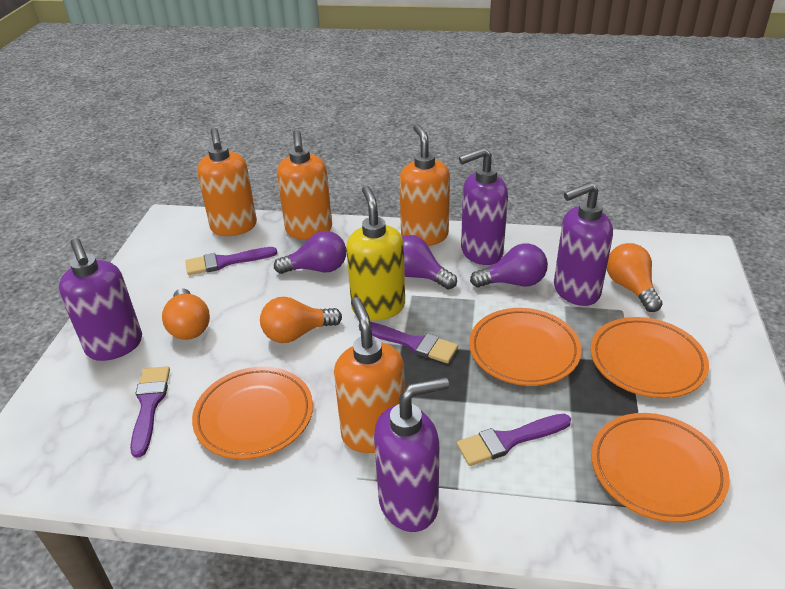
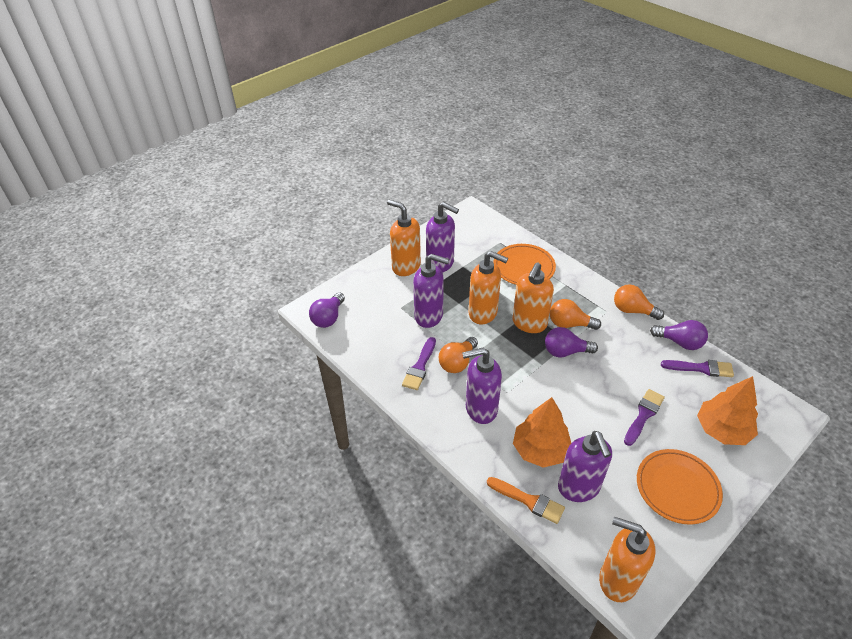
orange brush: none = 0 -> [487,477,565,524] = 1
orange plate: [192,366,313,459] [469,308,582,386] [590,317,709,398] [591,413,730,522] = 4 -> [493,244,556,285] [637,449,723,525] = 2
orange tree: none = 0 -> [513,397,571,468] [697,376,758,445] = 2
purple brush: [130,366,170,458] [185,247,277,275] [359,322,458,363] [457,414,571,466] = 4 -> [402,337,436,390] [624,389,665,446] [661,360,734,377] = 3
yellow soap dispenser: [346,186,405,321] = 1 -> none = 0

